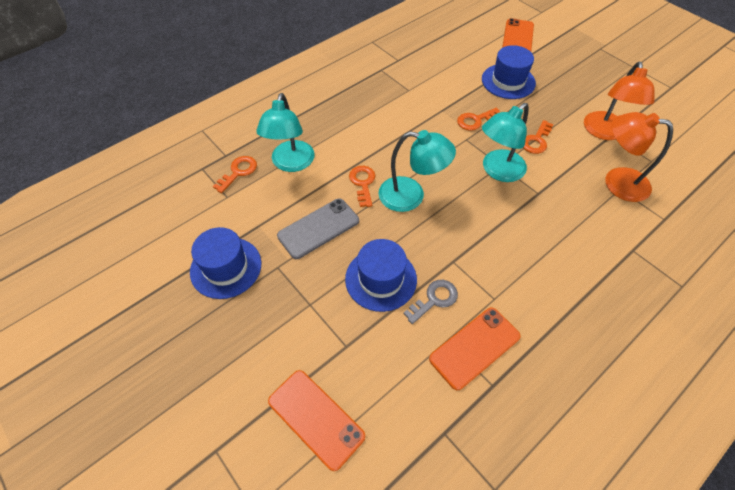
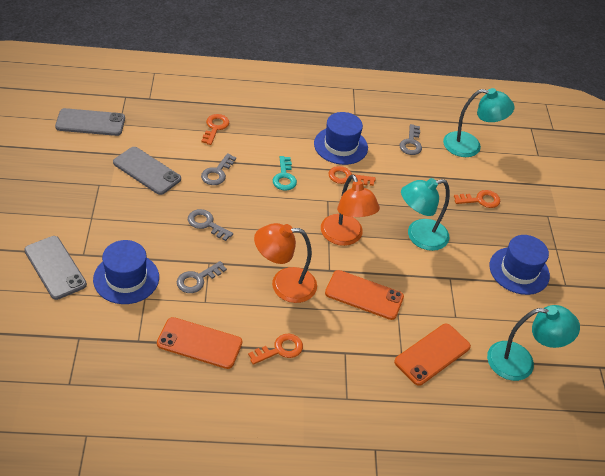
grey key: [403,280,458,324] = 1 -> [177,261,227,293] [188,209,233,241] [201,153,236,185] [400,124,422,155] = 4
grey phone: [277,198,359,259] = 1 -> [24,236,87,300] [55,108,125,136] [113,147,181,195] = 3
turquoise key: none = 0 -> [273,156,297,191] = 1

